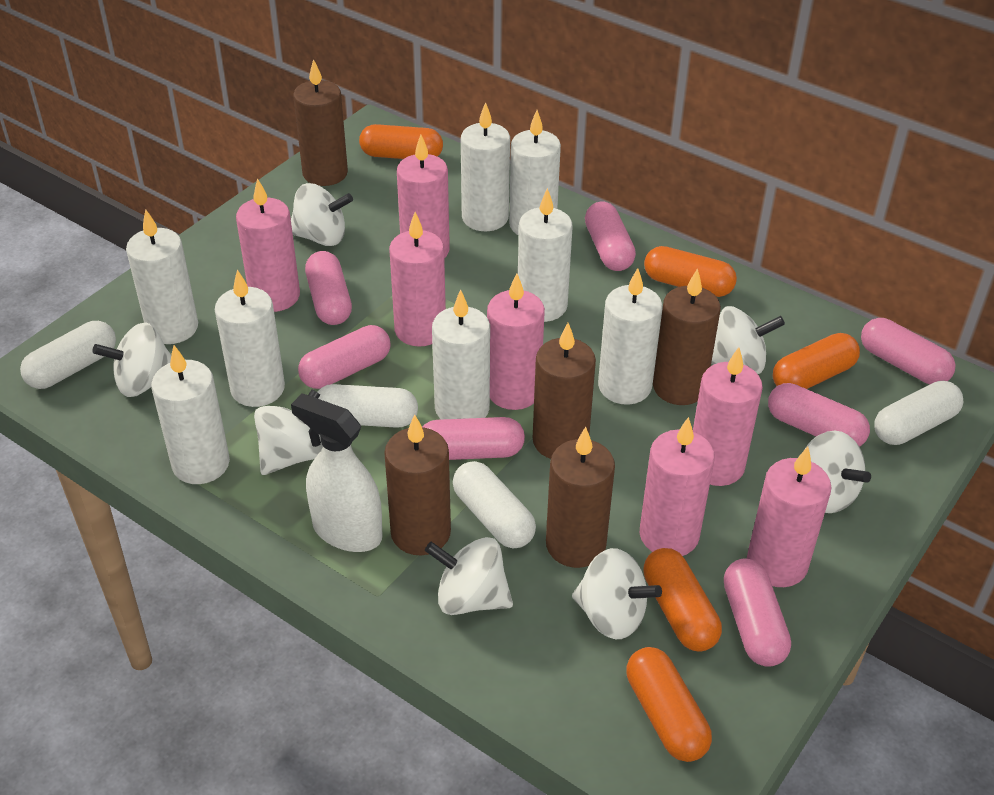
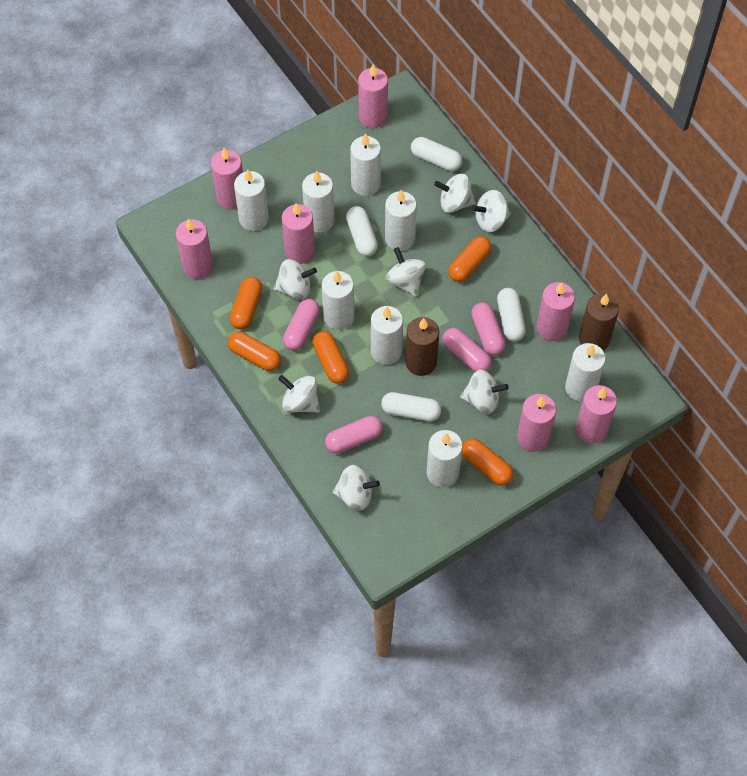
brown candle: [293,59,348,186] [384,415,451,555] [533,323,596,459] [546,427,615,568] [653,268,721,405] = 5 -> [405,317,439,376] [579,293,619,350] = 2
pink capsule: [298,325,391,389] [305,251,352,325] [423,417,525,460] [585,202,636,271] [724,558,791,667] [768,383,870,447] [861,318,955,385] = 7 -> [283,299,320,351] [325,416,383,453] [442,328,492,372] [471,302,506,355] = 4
white spray bottle: [291,394,383,552] = 1 -> none = 0

